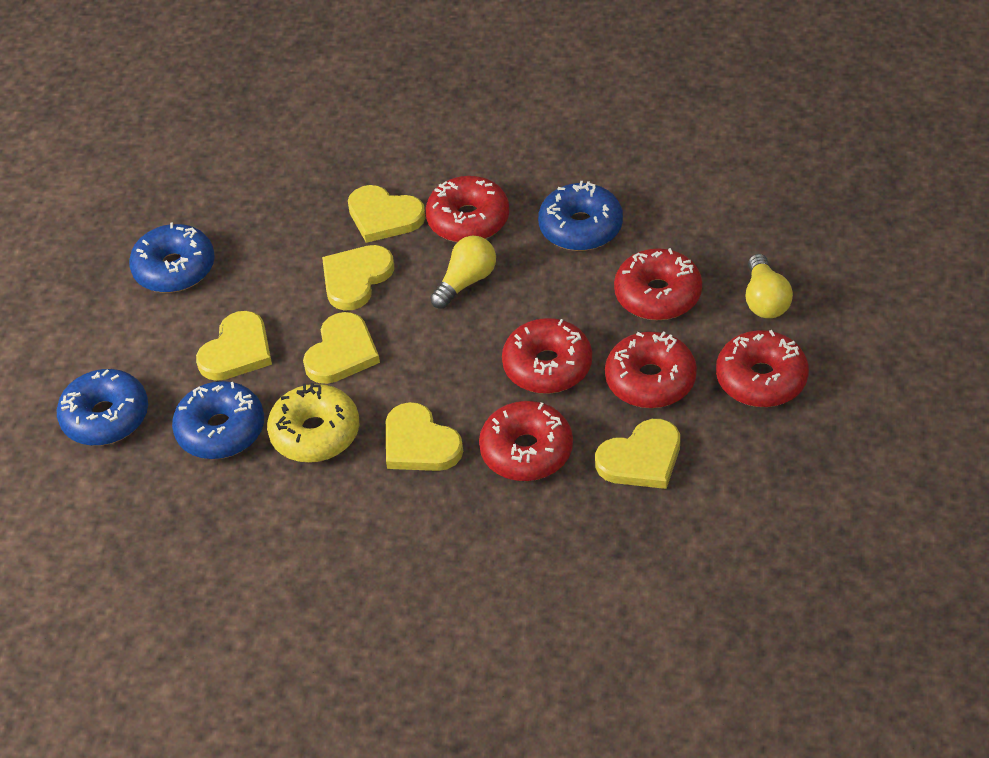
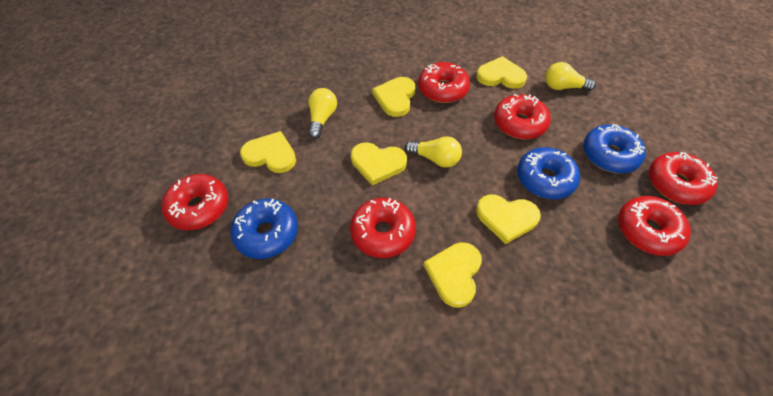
blue donut: [57,369,148,446] [129,222,215,293] [172,381,264,459] [538,181,623,251] = 4 -> [230,199,298,259] [517,147,580,199] [583,124,646,173] = 3
yellow donut: [267,383,359,463] = 1 -> none = 0
yellow light bulb: [430,236,496,309] [745,254,793,318] = 2 -> [308,88,337,139] [405,136,462,168] [545,62,596,91] = 3

